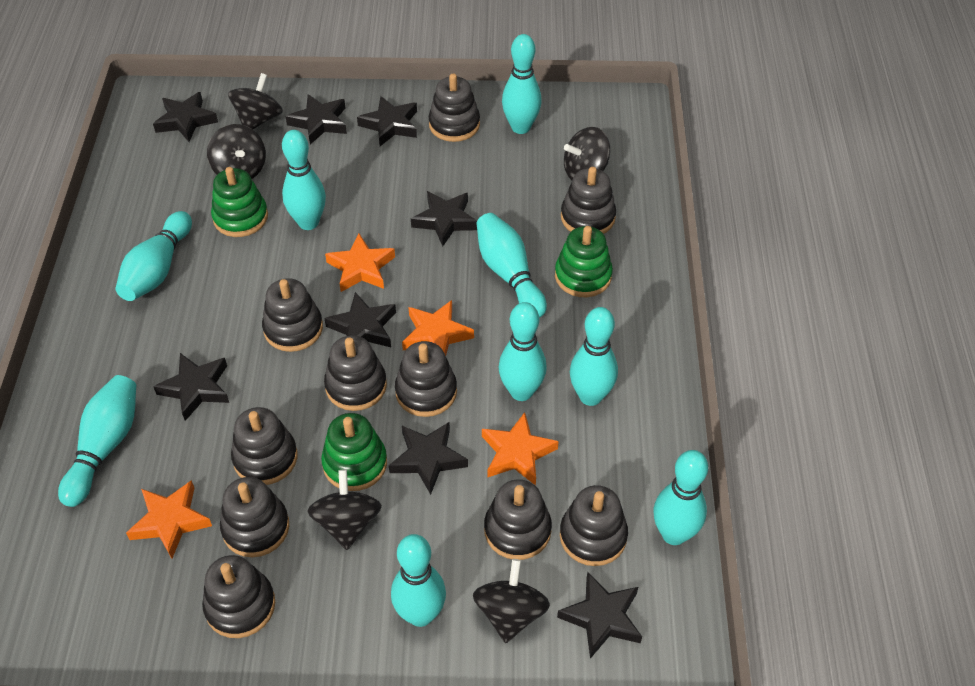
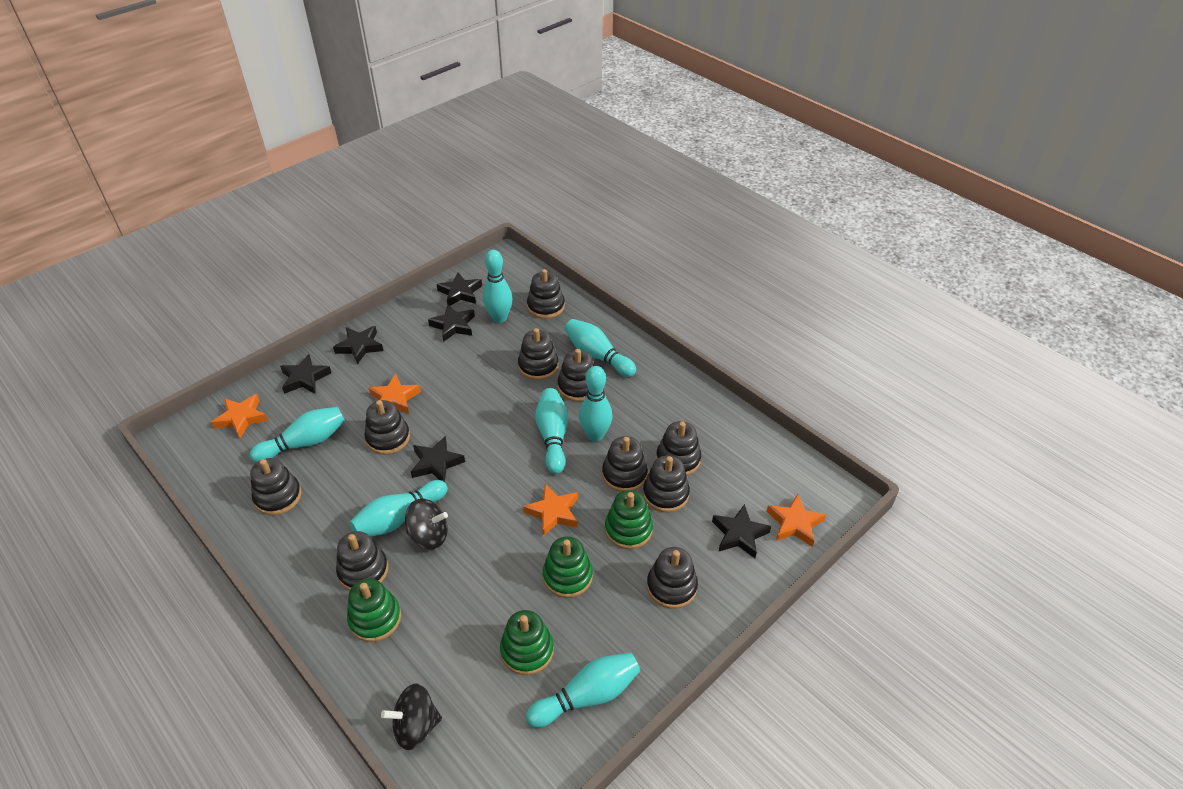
black spinning top: [207,124,266,179] [228,73,283,129] [308,470,382,550] [473,559,550,643] [564,127,610,180] = 5 -> [381,683,442,750] [405,499,448,549] = 2
black star: [153,92,218,142] [153,353,229,421] [285,94,347,144] [324,292,396,347] [357,96,417,146] [389,422,468,495] [411,191,477,246] [557,572,642,659] = 8 -> [280,354,331,394] [333,326,384,365] [411,436,465,482] [428,305,475,342] [437,272,482,306] [712,504,771,558] = 6
green stacking toy: [211,167,268,237] [321,413,387,491] [555,226,613,297] = 3 -> [347,579,401,642] [500,610,554,675] [543,536,593,598] [605,490,653,549] = 4
turquoise bowling pin: [58,375,136,507] [116,211,192,301] [282,130,326,230] [391,534,446,627] [476,213,547,318] [499,302,547,401] [502,34,542,134] [570,307,618,406] [654,450,708,545] = 9 -> [249,407,345,463] [350,480,448,536] [483,250,512,323] [526,652,640,728] [535,388,568,474] [565,319,636,377] [579,366,612,442] = 7

